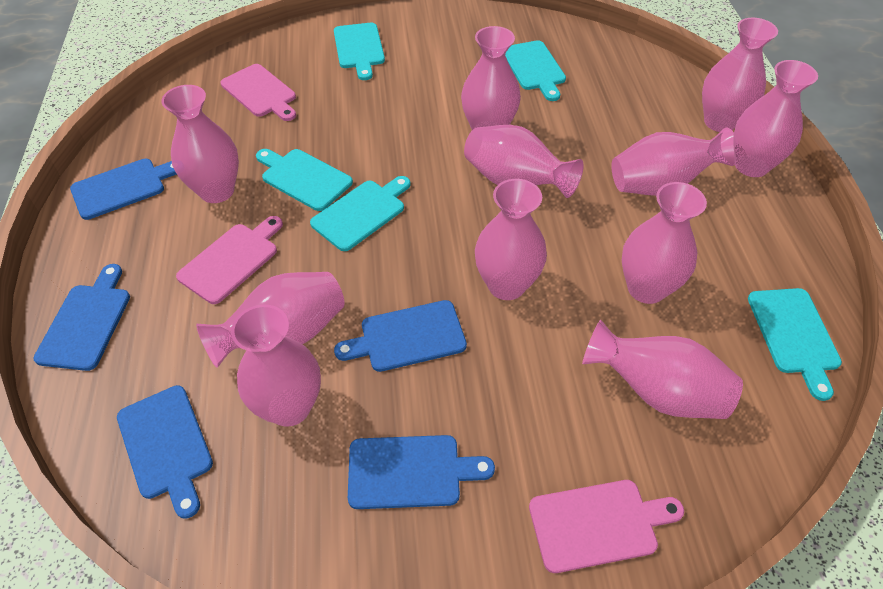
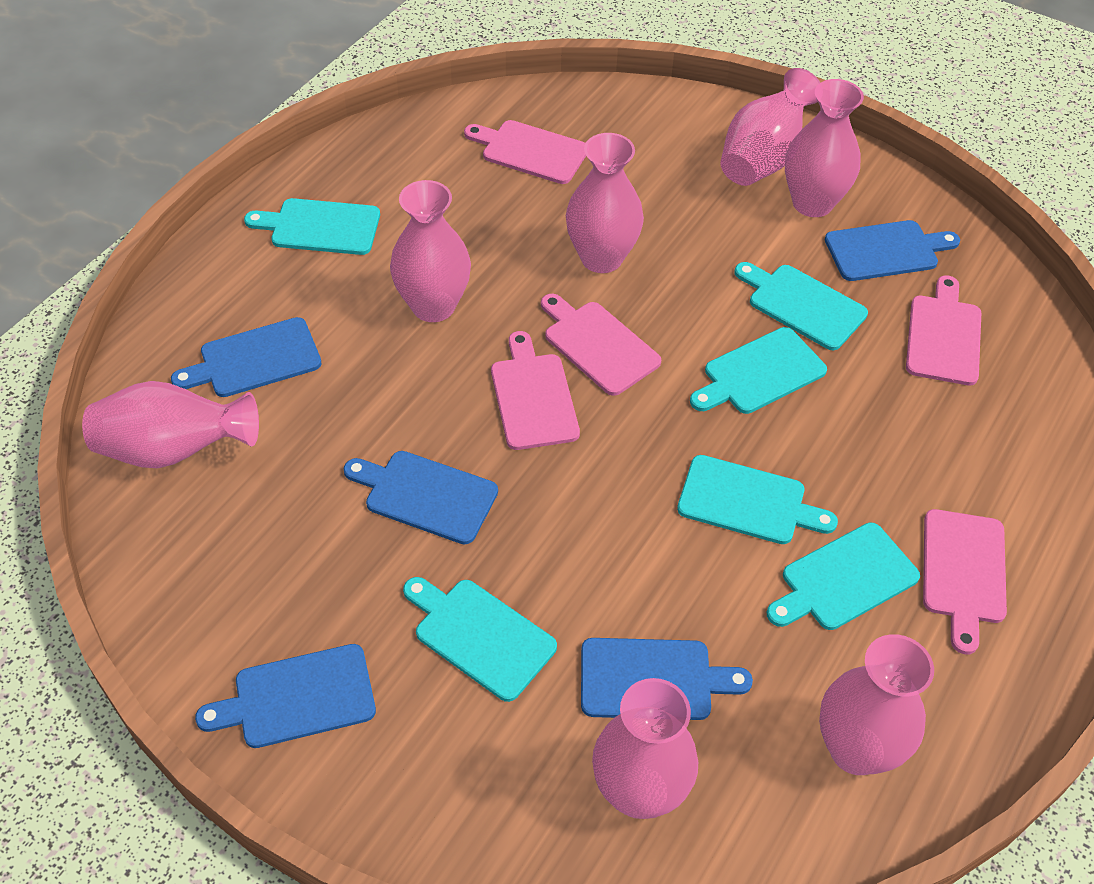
pink cutting board: [176,216,283,304] [220,64,296,121] [529,480,684,573] = 3 -> [464,120,586,184] [491,331,580,450] [541,294,661,396] [906,275,981,386] [923,509,1007,654] = 5
pink vase: [161,85,239,203] [196,272,345,368] [231,305,321,427] [461,26,521,130] [464,125,584,198] [475,179,547,300] [582,320,743,419] [612,128,739,196] [622,182,707,304] [702,18,778,132] [734,60,818,177] = 11 -> [82,381,259,468] [390,180,471,322] [566,133,644,273] [592,678,698,819] [720,68,820,186] [785,79,864,217] [819,634,934,775] = 7
turquoise cutting board: [256,149,353,211] [310,176,411,251] [334,23,385,80] [505,40,566,101] [748,288,842,401] = 5 -> [244,198,380,255] [403,577,557,702] [677,455,838,544] [690,327,827,414] [735,262,868,350] [767,523,920,630] = 6

